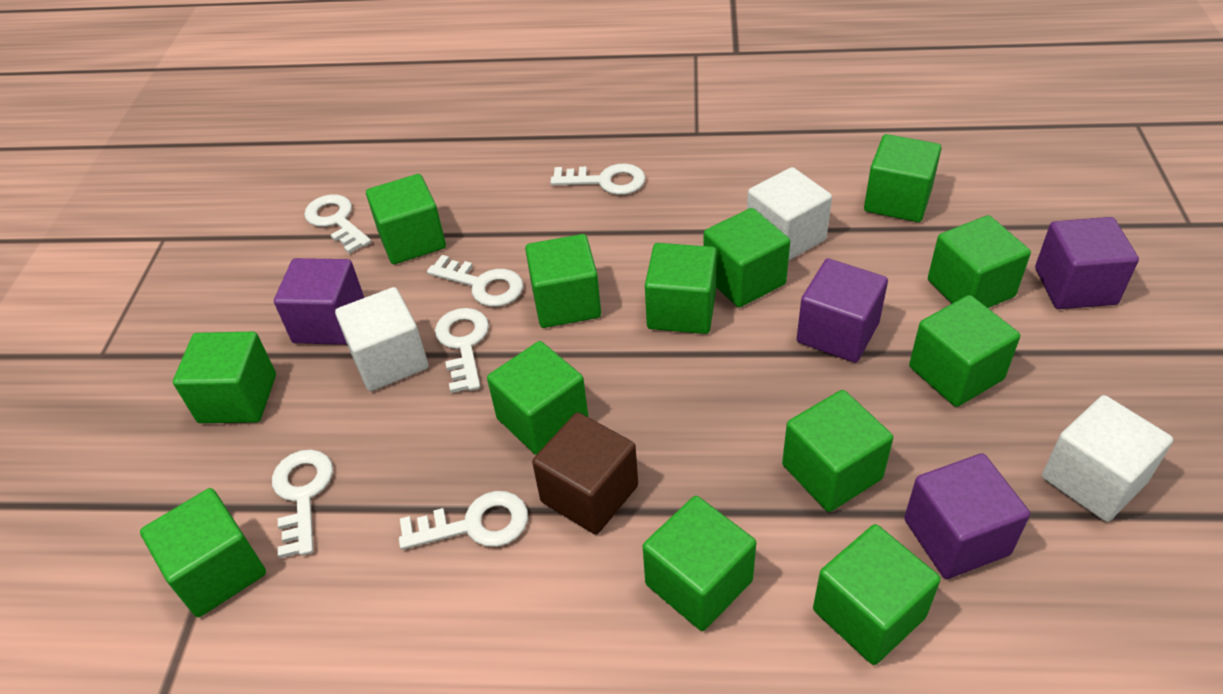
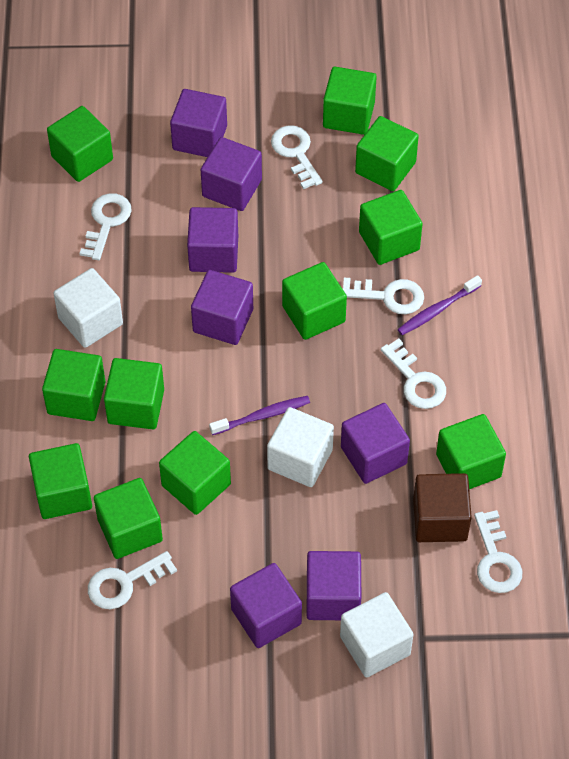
green cube: [140,488,266,617] [173,332,276,423] [366,174,446,264] [487,341,588,455] [525,234,601,328] [643,496,756,631] [645,243,717,334] [704,208,790,308] [782,390,893,512] [813,524,941,665] [864,134,942,222] [909,295,1020,407] [928,215,1031,308] = 13 -> [29,443,92,519] [42,349,105,421] [47,106,113,182] [94,478,163,559] [104,358,164,429] [159,431,231,515] [282,262,347,340] [323,67,377,135] [355,116,419,191] [359,190,422,265] [436,414,506,489] = 11
purple cube: [274,258,364,345] [797,259,888,363] [904,453,1030,579] [1035,217,1139,309] = 4 -> [170,89,227,157] [187,207,238,273] [191,270,253,345] [201,137,262,211] [230,563,302,648] [307,551,361,620] [341,403,410,484] = 7
purple toothbrush: none = 0 -> [209,396,310,435] [398,275,482,335] = 2

